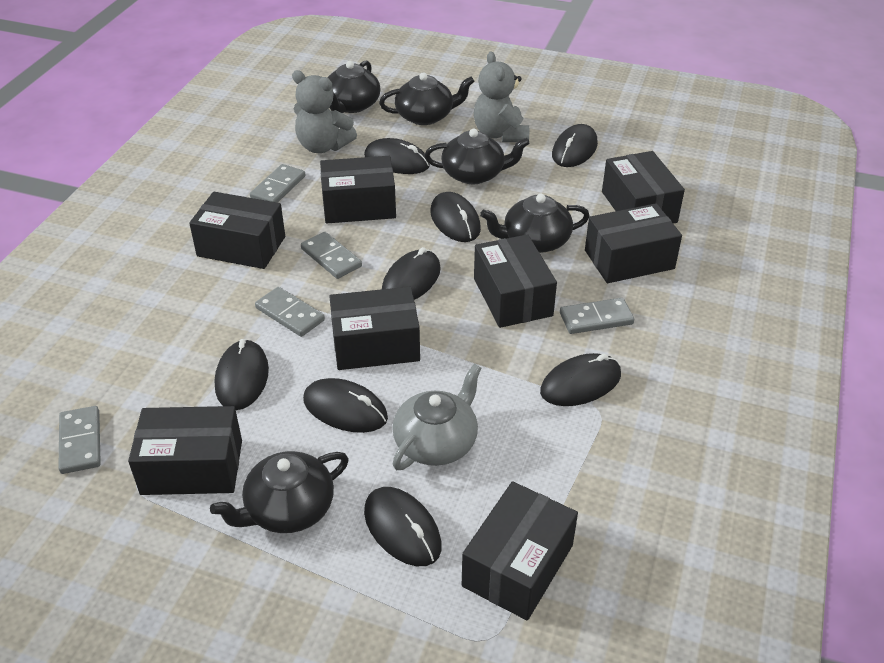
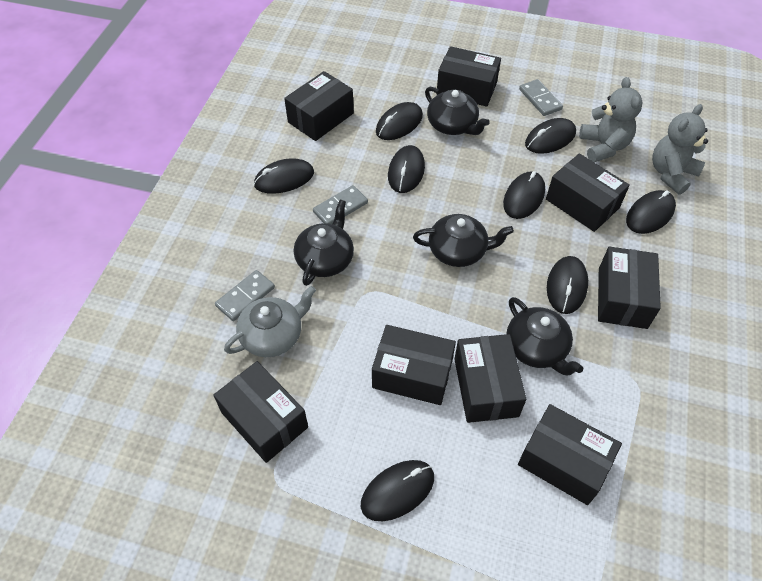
black teapot: [210,451,349,533] [327,61,381,113] [379,72,475,125] [425,129,530,184] [480,194,590,253] = 5 -> [294,200,354,286] [413,214,514,267] [425,86,490,135] [506,297,583,376] = 4
grey domino: [58,406,101,474] [250,164,305,203] [255,287,325,337] [301,232,362,279] [560,298,634,334] = 5 -> [215,270,275,321] [313,185,368,224] [519,79,563,116] = 3

